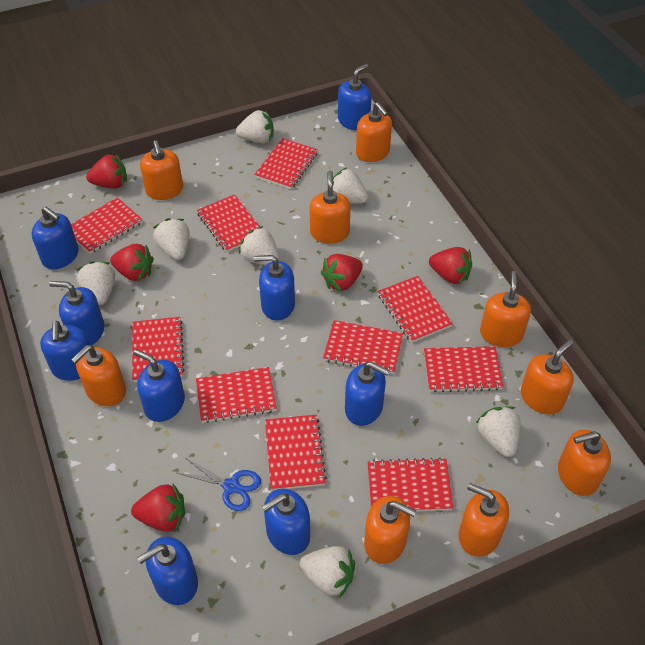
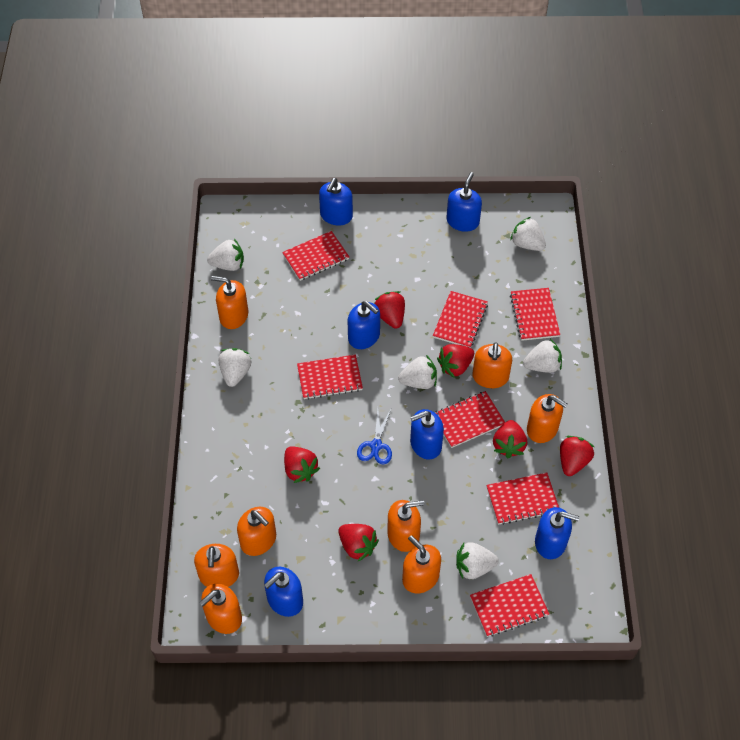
blue soap dispenser: [32,207,79,269] [40,321,90,381] [49,281,104,345] [133,349,185,422] [137,537,198,605] [254,255,295,321] [262,489,310,555] [338,64,372,131] [345,362,390,426] = 9 -> [264,567,303,617] [319,178,353,226] [348,301,380,349] [410,409,444,460] [446,172,482,232] [535,507,579,559] = 6
orange soap dispenser: [71,345,126,406] [140,140,183,200] [310,171,351,243] [356,102,392,162] [364,496,416,564] [459,483,509,557] [480,271,531,347] [521,339,574,415] [558,430,611,496] = 9 -> [194,544,239,587] [199,584,242,634] [211,276,248,329] [237,507,276,556] [387,500,425,552] [402,535,441,594] [472,342,512,388] [527,394,567,443] = 8
red notebook: [71,197,142,254] [132,317,185,382] [196,367,277,423] [197,194,260,252] [254,138,318,189] [265,415,327,490] [323,320,403,374] [368,457,453,511] [378,276,453,343] [424,346,503,393] = 10 -> [282,231,349,281] [297,354,363,400] [433,291,488,348] [435,391,505,448] [470,574,549,637] [486,473,559,525] [510,288,560,341] = 7
red strawberry: [86,154,127,189] [110,244,154,281] [131,484,185,531] [321,254,363,291] [429,247,472,284] = 5 -> [284,446,320,483] [338,524,379,561] [374,291,405,329] [437,344,474,378] [493,420,527,458] [560,436,594,476] = 6
white strawberry: [76,261,115,305] [153,218,190,260] [236,110,274,143] [239,226,280,265] [300,546,355,598] [333,168,368,204] [476,406,520,457] = 7 -> [207,239,244,271] [219,348,251,387] [398,355,437,389] [456,542,499,579] [510,217,546,251] [523,339,562,373] = 6

